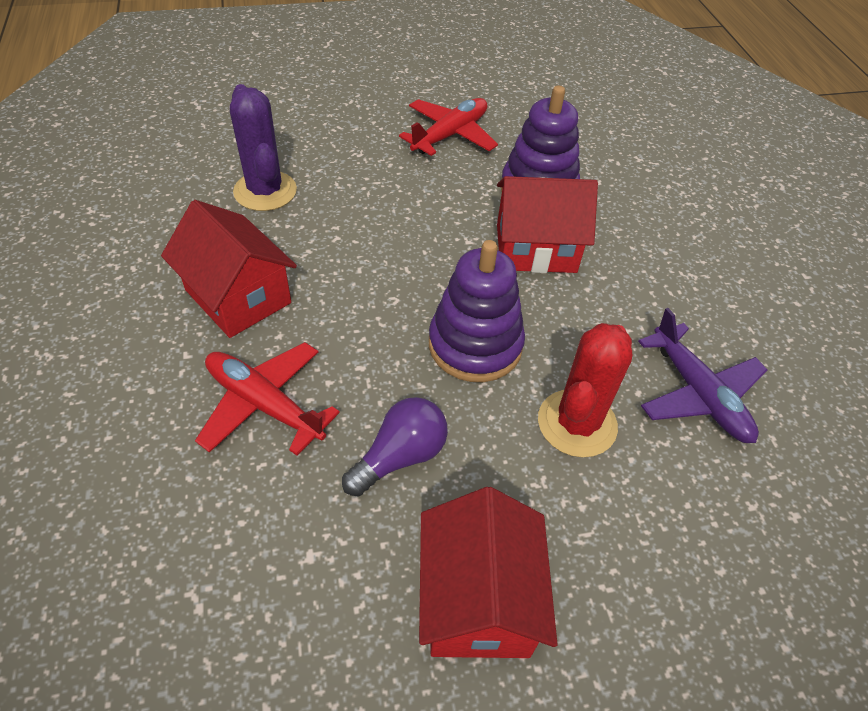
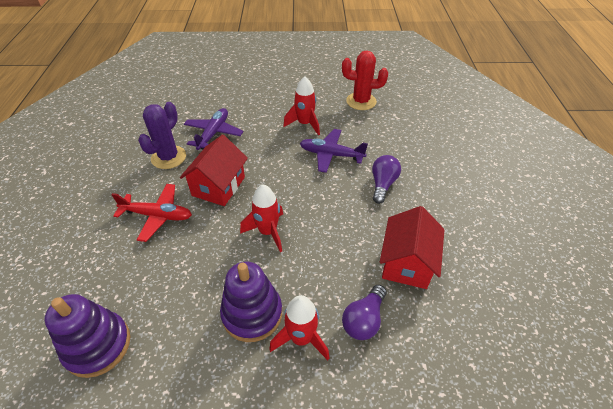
purple light bulb: [342,397,448,497] = 1 -> [342,285,387,340] [372,155,401,204] = 2
purple plane: [638,308,768,443] = 1 -> [184,108,243,150] [300,129,368,173] = 2
red house: [161,200,297,338] [419,487,558,658] [497,176,598,273] = 3 -> [180,134,248,206] [380,206,444,289] = 2
red plane: [195,342,340,456] [399,98,498,156] = 2 -> [111,184,192,242] = 1
red rocket: none = 0 -> [240,184,283,252] [269,295,330,360] [283,76,320,136] = 3

